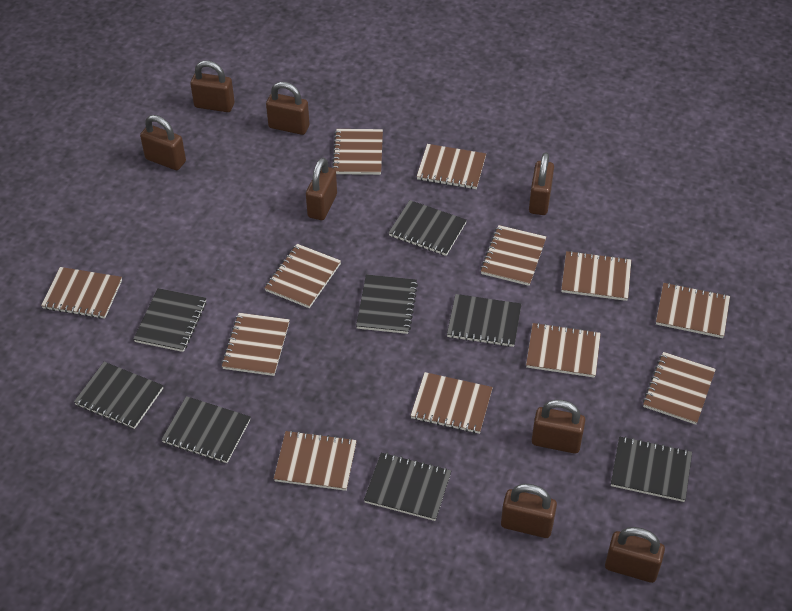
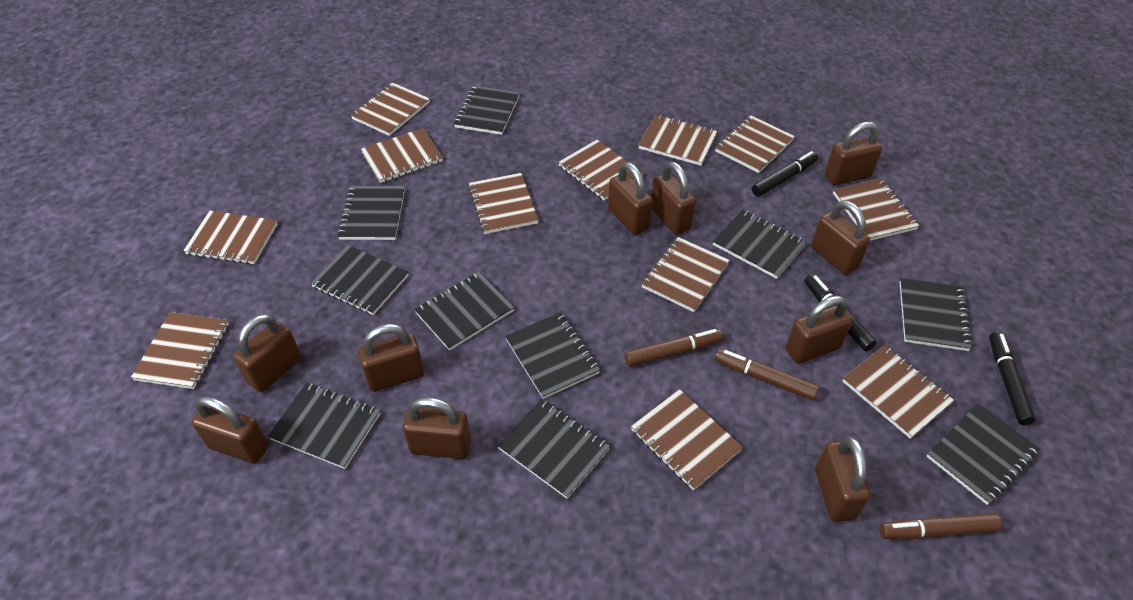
black marker: none = 0 -> [752,151,818,197] [804,274,877,351] [989,332,1036,425] = 3
black notebook: [74,362,163,429] [133,288,207,352] [161,396,251,463] [356,274,418,334] [364,453,451,521] [388,200,467,256] [447,294,522,347] [611,436,692,502] = 8 -> [268,383,380,469] [311,245,409,315] [337,186,405,240] [414,272,514,351] [454,85,520,135] [497,399,610,499] [505,312,600,399] [713,210,806,279] [900,278,973,351] [926,404,1040,505] = 10
brown marker: none = 0 -> [625,329,723,367] [715,349,819,400] [880,513,1002,539] = 3
brown padlock: [140,115,186,170] [190,61,235,112] [266,82,310,135] [306,158,337,220] [501,484,557,538] [529,152,554,215] [532,399,585,454] [605,527,665,583] = 8 -> [191,396,269,464] [233,314,301,392] [358,324,424,392] [403,397,471,459] [608,162,653,235] [651,162,696,235] [786,296,852,364] [811,201,870,275] [815,437,871,522] [825,122,882,185] = 10

